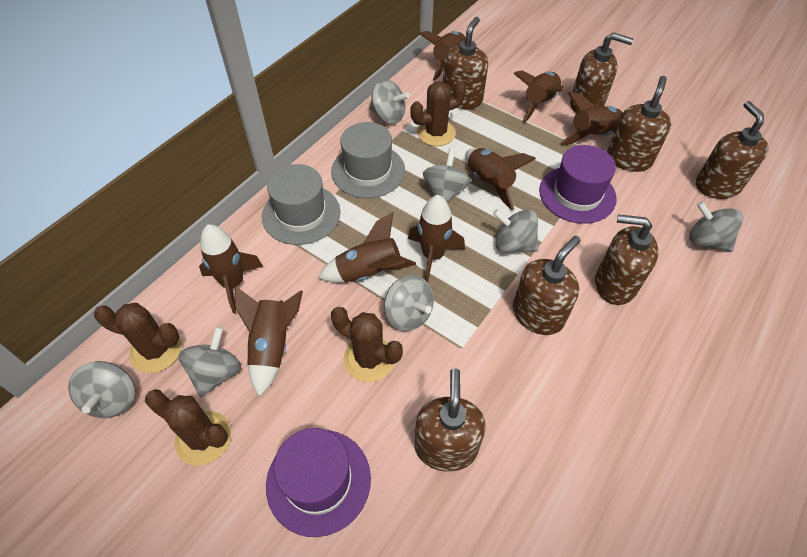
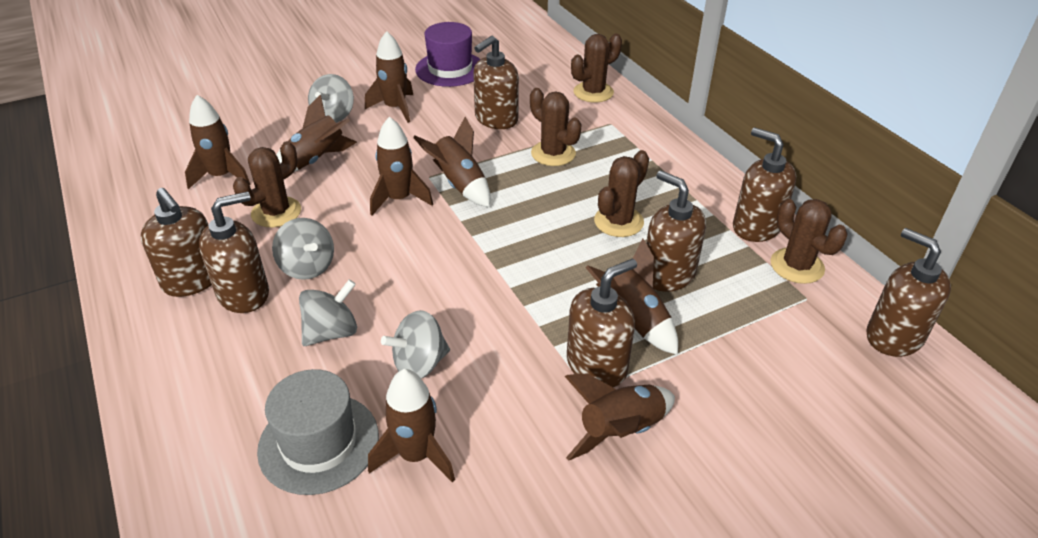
brown cactus: [94,303,182,373] [145,389,231,466] [331,307,403,382] [411,81,466,146] = 4 -> [233,141,301,227] [530,88,582,166] [571,34,622,103] [594,150,649,237] [771,199,848,284] = 5
grey hat: [262,164,340,245] [331,122,405,198] = 2 -> [257,369,379,495] = 1
grey spinning top: [68,361,135,418] [179,327,241,398] [370,79,410,124] [384,275,434,331] [423,149,471,203] [493,209,539,253] [690,201,743,252] = 7 -> [272,218,334,280] [299,279,357,346] [308,74,354,123] [381,310,450,378] = 4
purple hat: [266,428,371,537] [539,145,617,224] = 2 -> [415,22,480,87] = 1

